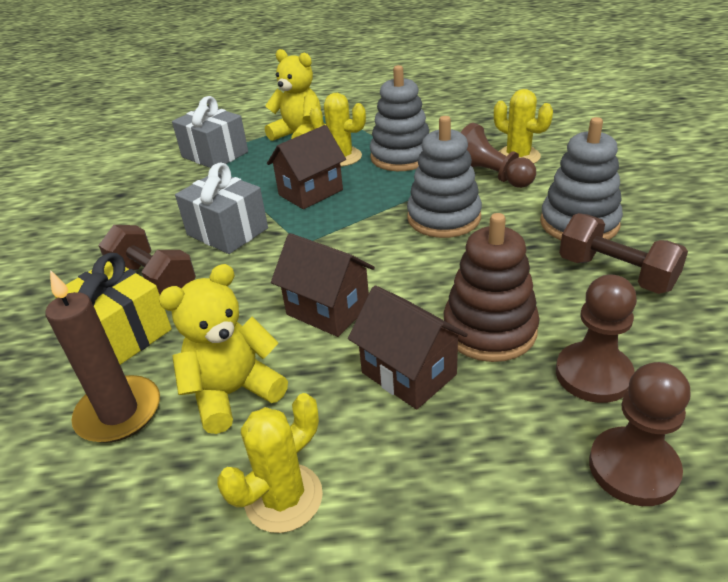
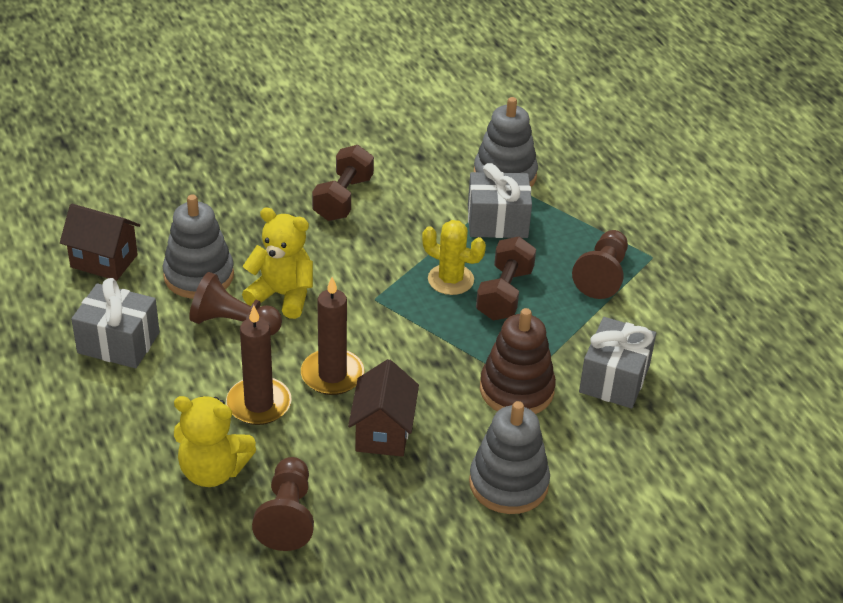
brown candle: [45,270,160,443] = 1 -> [226,305,292,425] [301,277,364,395] = 2
brown house: [267,125,346,209] [271,233,375,337] [348,286,468,409] = 3 -> [60,204,140,281] [348,359,419,457] = 2
grey gift: [172,96,248,168] [175,162,268,254] = 2 -> [71,278,160,368] [468,163,532,238] [579,317,656,409] = 3
yellow cactus: [217,393,323,533] [310,93,366,167] [494,89,553,163] = 3 -> [422,220,486,295] = 1
yellow gift: [55,253,172,365] = 1 -> none = 0

